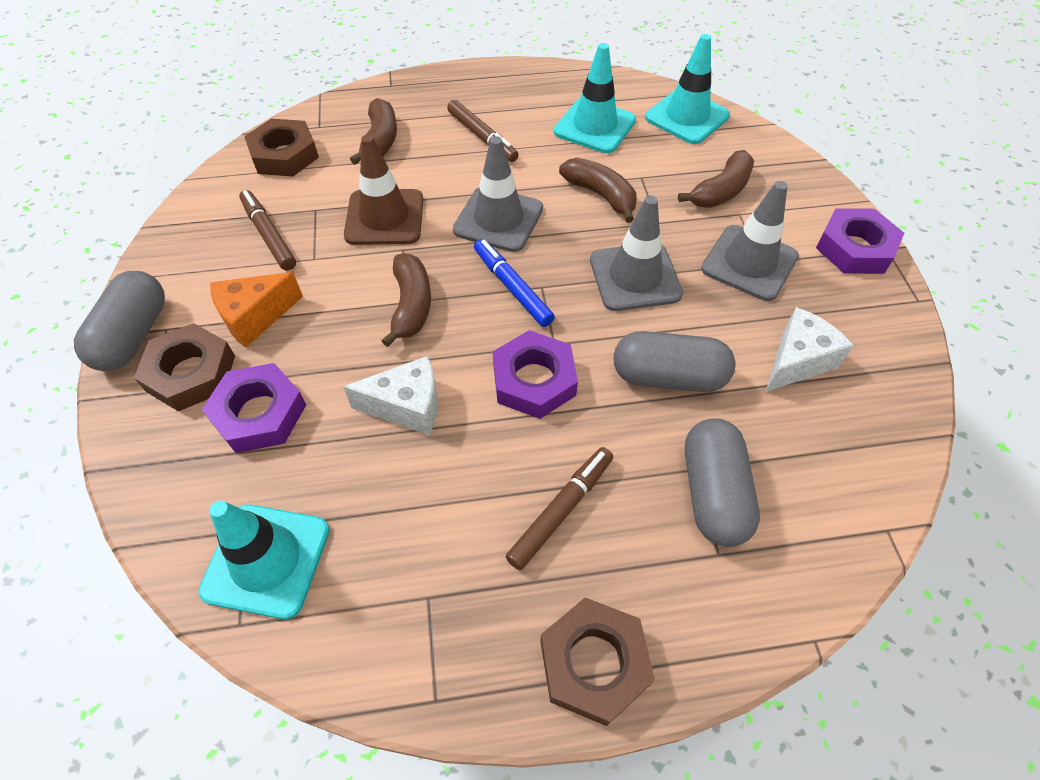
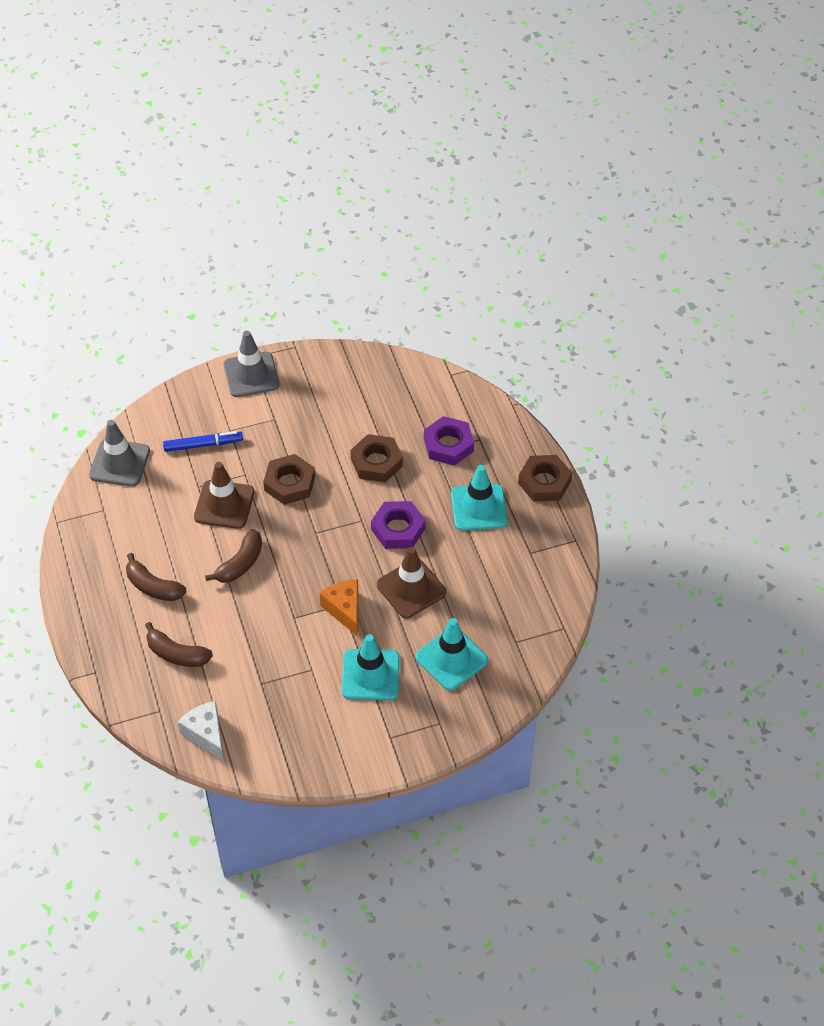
brown banana: [350,98,397,165] [382,253,431,347] [559,158,637,223] [678,150,754,208] = 4 -> [126,553,187,601] [145,622,213,667] [205,529,262,583] = 3
brown marker: [239,190,296,270] [447,100,519,162] [505,447,613,570] = 3 -> none = 0
brown traffic cone: [344,135,423,245] = 1 -> [194,462,255,529] [377,547,446,618] = 2
grey capsule: [74,271,165,372] [613,331,736,392] [685,418,760,547] = 3 -> none = 0
grey traffic cone: [453,136,543,252] [590,195,683,311] [701,181,799,301] = 3 -> [89,420,150,487] [224,331,280,397] = 2
purple nut: [202,363,306,453] [493,330,578,419] [816,208,904,274] = 3 -> [371,501,426,549] [424,416,474,466] = 2
white cheese: [343,356,438,435] [766,307,854,392] = 2 -> [178,701,224,761] = 1

